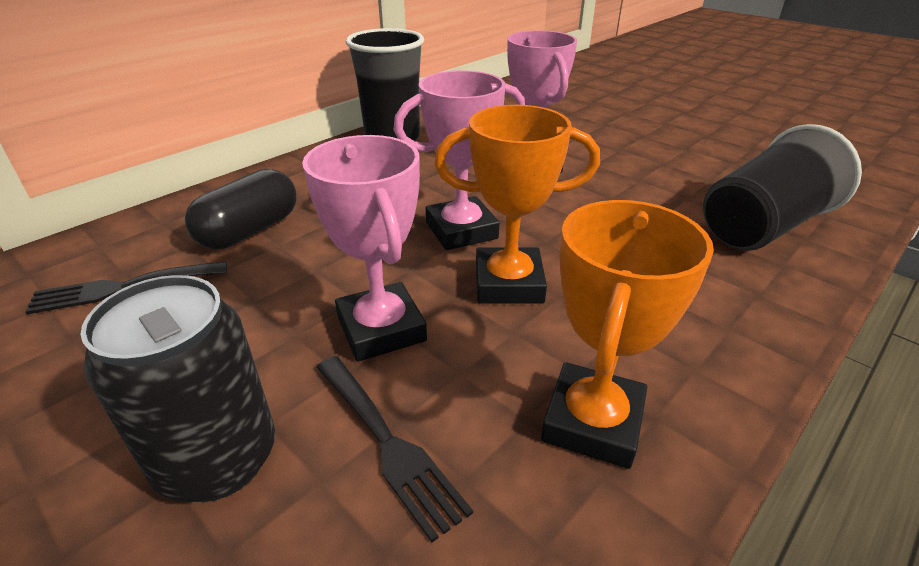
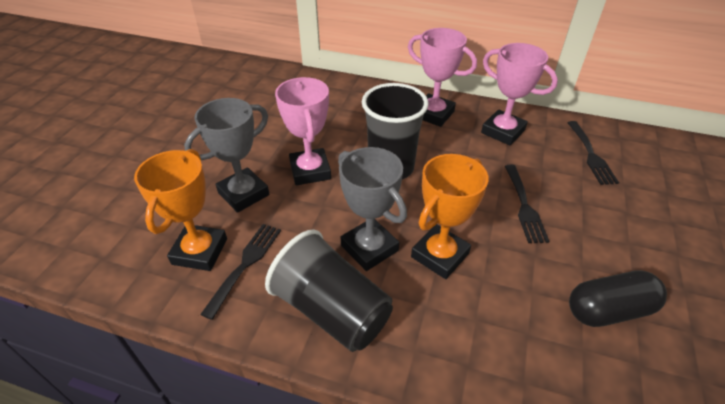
black can: [80,275,275,502] = 1 -> none = 0
black fork: [25,261,227,314] [316,356,473,542] = 2 -> [200,224,281,320] [505,165,550,243] [568,121,619,185] = 3
grey trophy: none = 0 -> [184,98,269,213] [338,147,407,271] = 2

